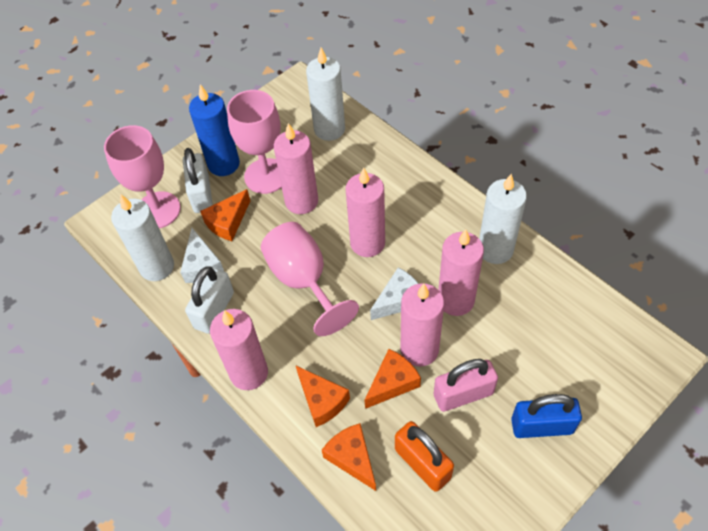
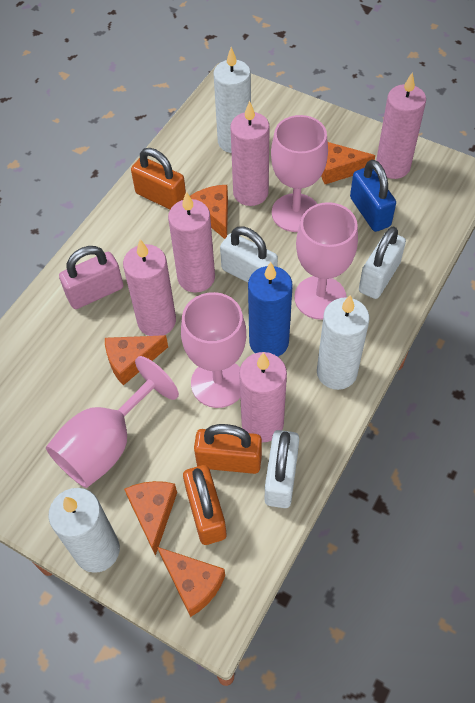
orange cheese: [200,189,250,241] [296,366,350,427] [322,423,376,491] [365,349,421,409] = 4 -> [105,335,168,386] [124,481,177,556] [157,547,225,617] [190,185,228,239] [321,142,375,184] = 5
orange padlock: [395,421,454,492] = 1 -> [131,148,186,209] [183,465,226,545] [194,424,262,474] = 3
pink goblet: [104,125,181,228] [227,90,282,194] [261,222,359,336] = 3 -> [46,356,179,488] [181,292,246,408] [271,115,328,232] [294,202,358,320] = 4
white cheese: [180,228,224,283] [370,267,419,320] = 2 -> none = 0
white padlock: [183,148,213,213] [185,266,234,334] = 2 -> [220,227,278,282] [265,430,299,508] [359,226,406,299] = 3

